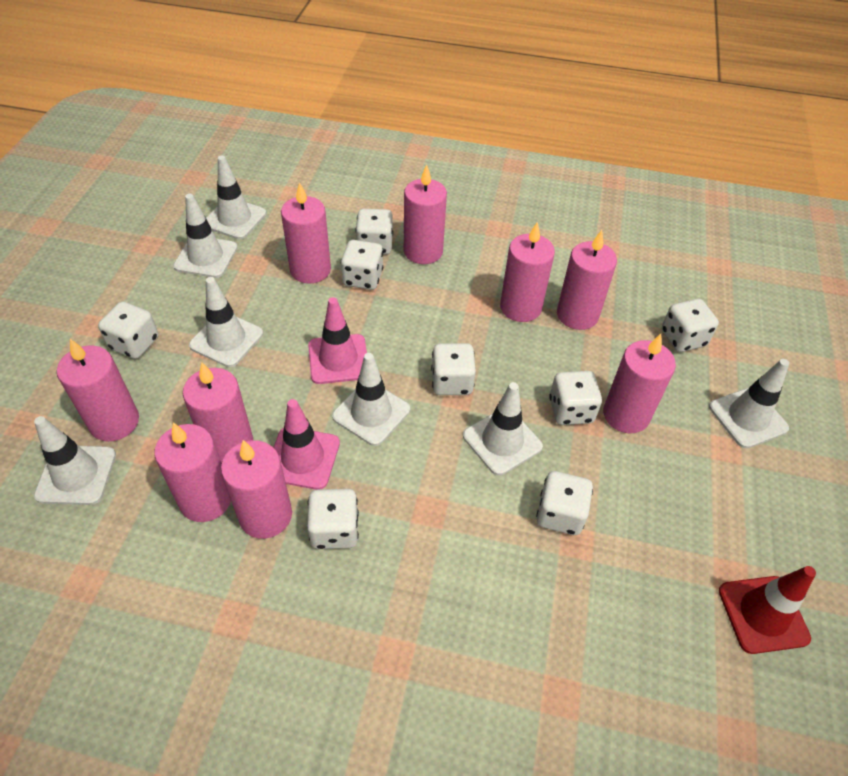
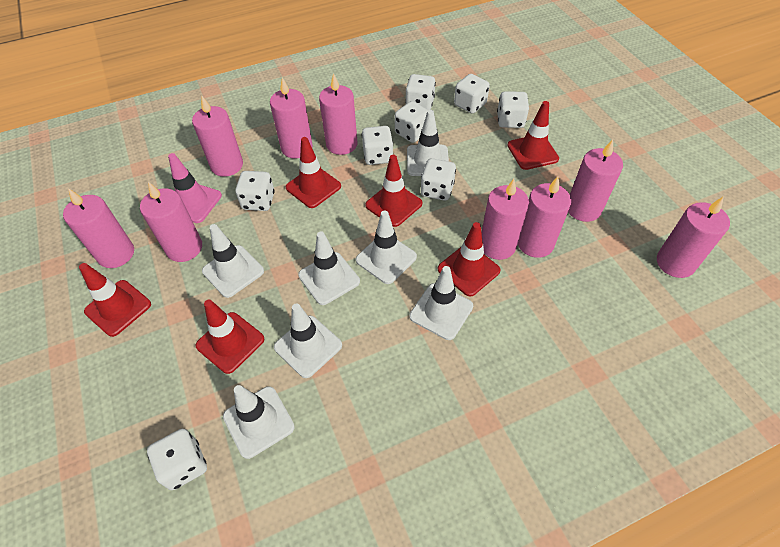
pink traffic cone: [273,399,340,490] [308,297,367,384] = 2 -> [168,153,222,223] = 1
red traffic cone: [719,566,816,654] = 1 -> [79,263,151,337] [196,299,264,374] [285,137,341,208] [365,155,422,227] [438,222,501,296] [507,101,559,170] = 6

